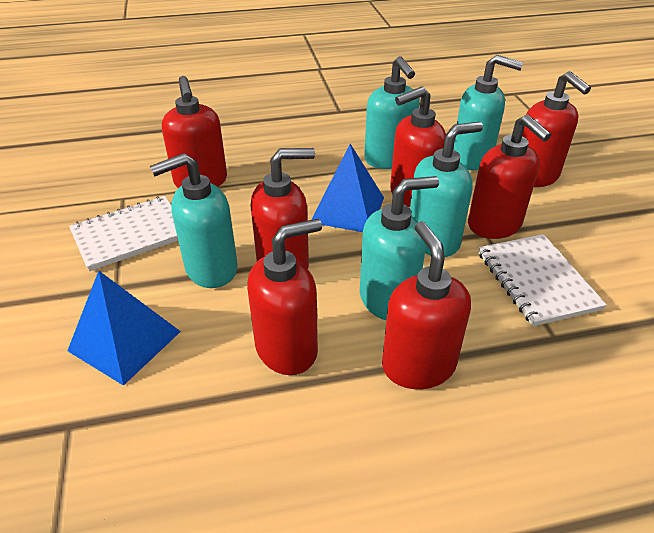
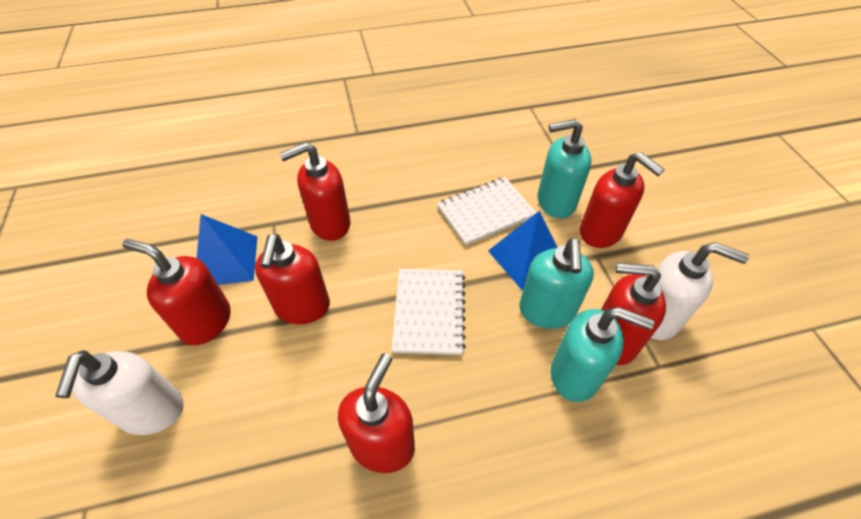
red soap dispenser: [162,76,227,188] [247,219,322,375] [250,148,315,269] [382,221,471,389] [390,86,446,207] [468,114,551,239] [522,71,591,187] = 7 -> [122,239,231,345] [255,234,330,324] [279,142,351,241] [338,353,415,473] [580,152,665,248] [601,263,666,365] = 6
turquoise soap dispenser: [150,153,238,288] [360,176,439,320] [364,56,419,169] [410,122,483,257] [453,55,523,170] = 5 -> [519,238,594,329] [538,119,591,218] [551,307,655,402] = 3
white soap dispenser: none = 0 -> [55,350,183,435] [651,242,749,340] = 2

